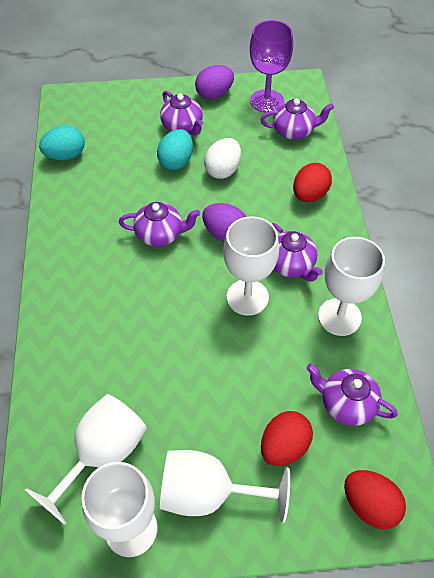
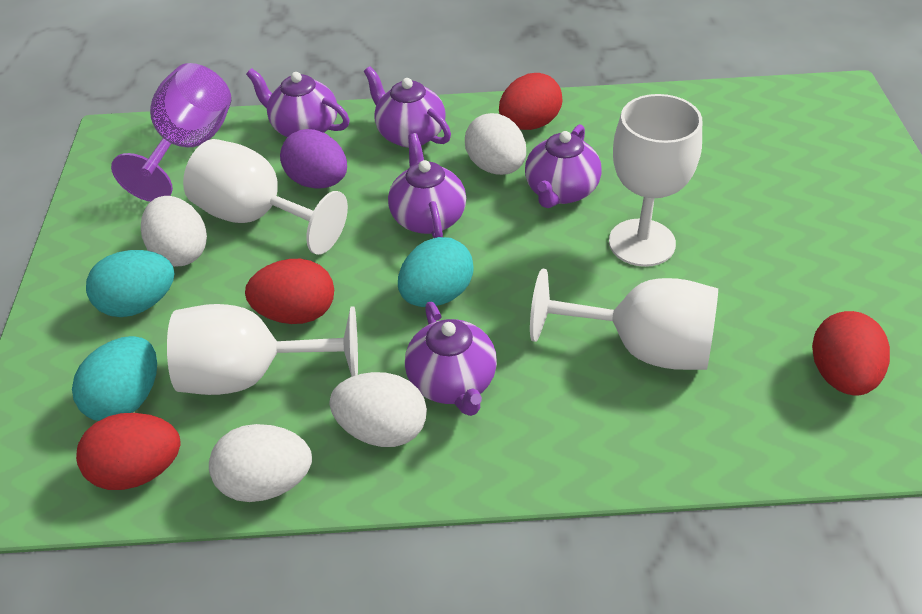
purple egg: [195,65,234,100] [202,203,246,242] = 2 -> [280,129,347,189] = 1
red egg: [261,411,313,466] [293,163,332,202] [344,470,406,529] = 3 -> [76,413,181,490] [245,259,334,324] [499,73,562,130] [812,311,890,395] = 4
turquoise egg: [39,125,85,160] [157,129,193,170] = 2 -> [72,336,157,421] [86,250,175,317] [398,237,474,307] = 3
white egg: [204,138,241,179] = 1 -> [141,196,207,267] [209,424,312,502] [329,372,427,447] [465,113,526,175] = 4
white goblet: [25,394,147,525] [81,462,158,557] [160,450,290,523] [223,216,279,315] [318,237,385,336] = 5 -> [167,304,358,395] [183,139,348,255] [530,269,718,370] [609,94,702,267] = 4

